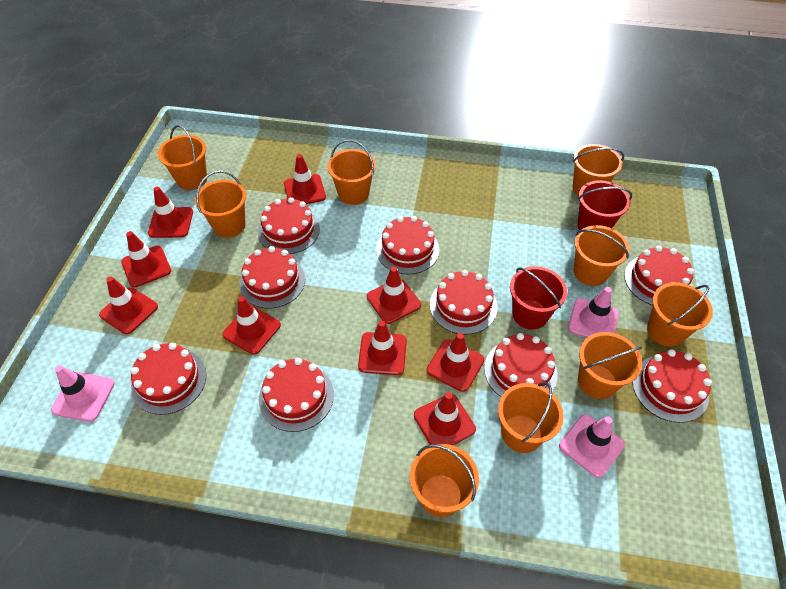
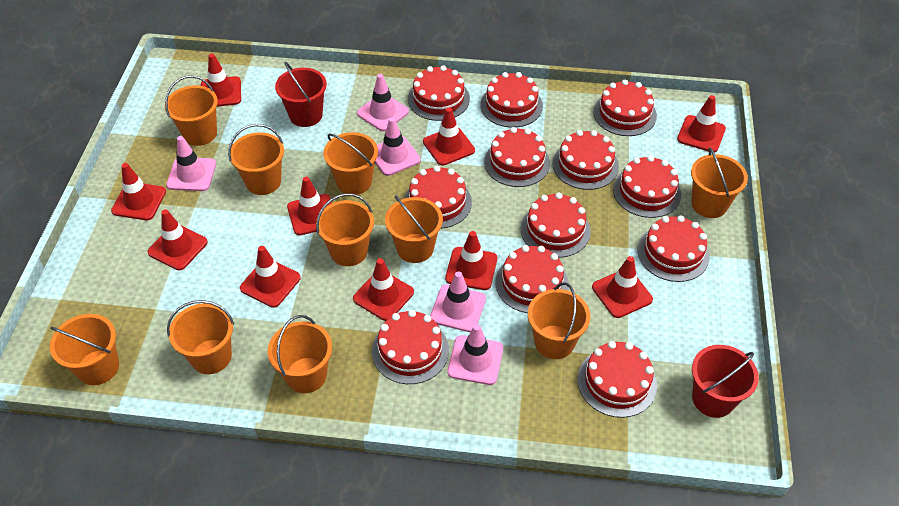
orange bucket: [158,125,207,190] [195,171,246,238] [327,139,376,205] [410,444,479,517] [498,382,564,453] [573,144,624,196] [574,225,630,286] [578,332,643,399] [647,282,713,347] = 9 -> [50,314,119,385] [165,76,218,146] [167,300,234,374] [228,124,284,195] [268,315,332,393] [316,193,374,266] [323,132,378,195] [385,195,443,263] [528,283,591,359] [691,147,748,218] = 10
pink traffic cone: [51,365,115,422] [559,414,625,478] [568,287,619,338] = 3 -> [166,136,216,191] [357,74,409,131] [375,117,421,176] [430,271,486,332] [448,324,503,385] = 5
red cake: [131,343,207,415] [239,246,305,308] [258,197,320,254] [259,358,334,432] [376,216,439,275] [430,270,497,335] [484,333,558,397] [624,246,694,306] [632,349,712,423] = 9 -> [372,310,449,384] [404,166,472,229] [408,65,470,121] [480,72,543,128] [484,127,550,187] [495,245,569,313] [521,193,591,258] [552,130,619,190] [578,341,657,418] [593,80,657,136] [613,156,681,218] [637,215,710,282] = 12
red traffic cone: [99,277,158,334] [121,231,171,287] [148,187,193,238] [222,296,281,354] [284,154,326,204] [358,321,407,375] [367,266,421,324] [414,392,476,445] [427,333,484,392] = 9 -> [111,163,166,220] [148,209,208,270] [201,54,241,107] [240,246,301,308] [287,177,332,235] [353,258,414,321] [423,107,475,165] [445,231,497,290] [592,256,653,318] [677,95,726,152] = 10

